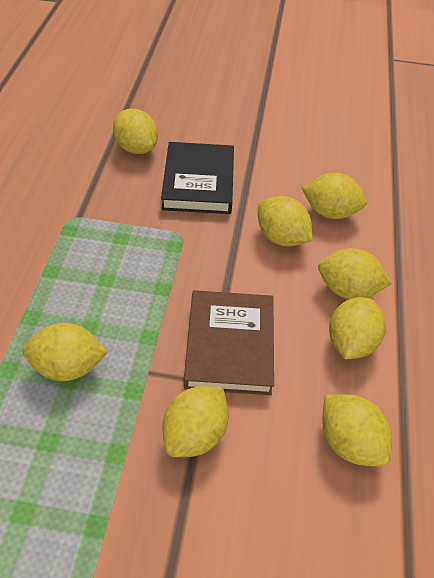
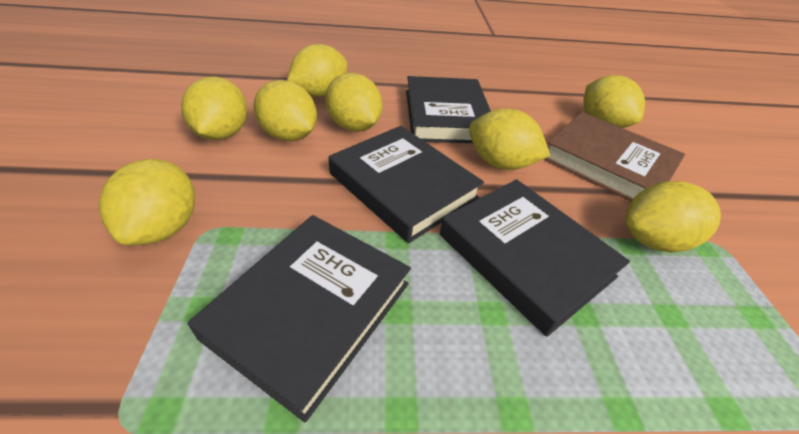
black book: [161,142,234,214] = 1 -> [187,215,411,423] [329,126,484,243] [406,76,491,143] [440,179,630,337] = 4

